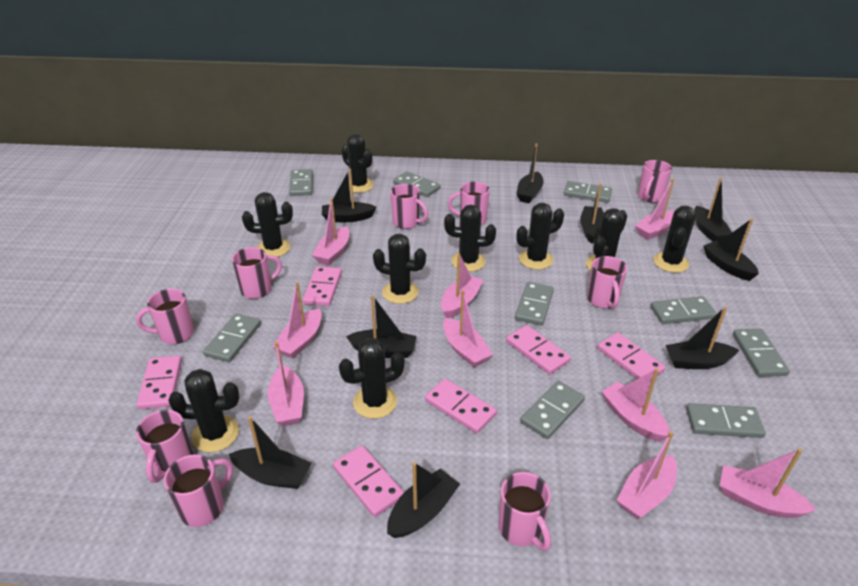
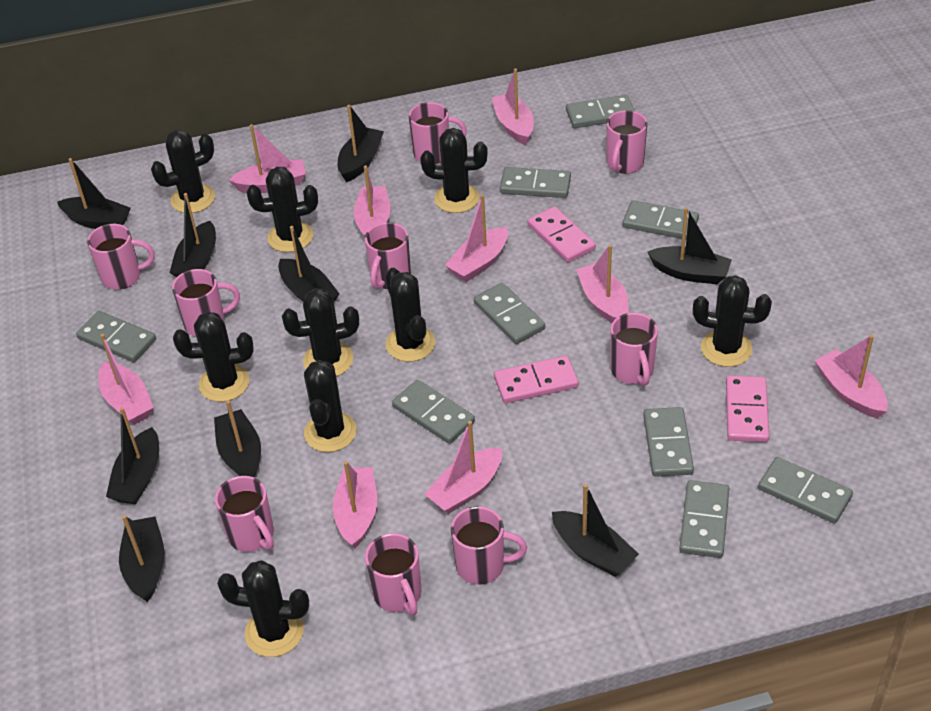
pink domino: [137,355,182,410] [303,266,342,306] [333,445,404,517] [425,378,497,433] [506,325,571,375] [597,333,666,379] = 6 -> [494,356,579,403] [527,206,596,263] [726,375,769,442] = 3

